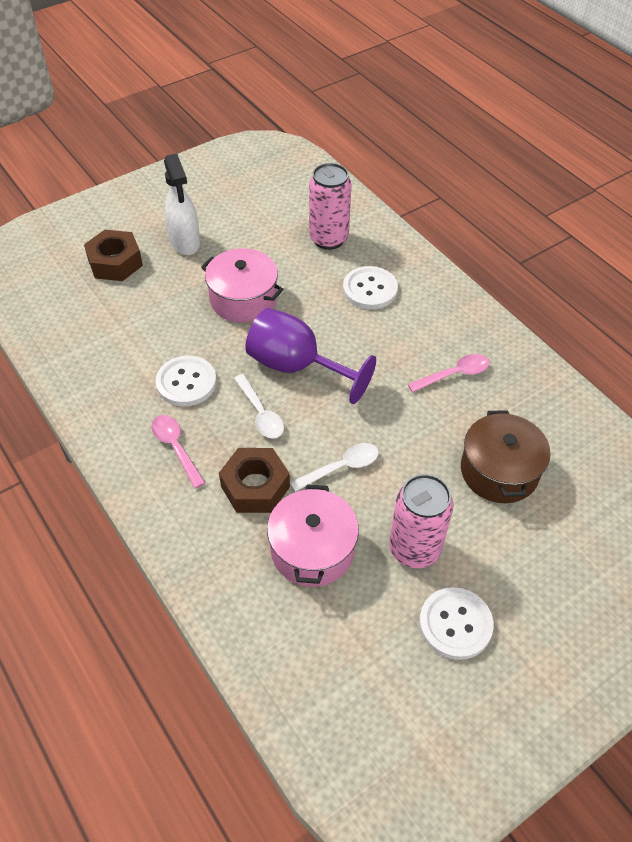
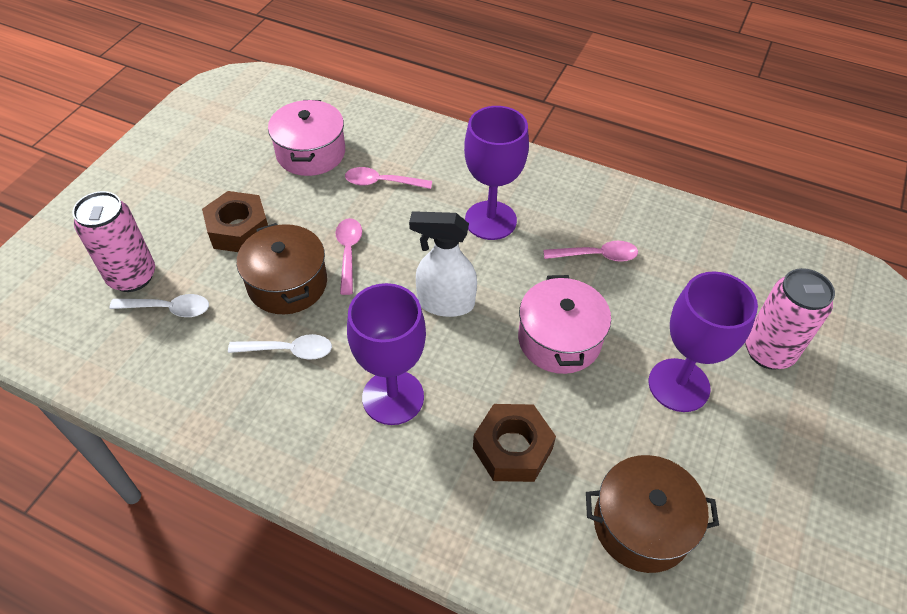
brown pot: [461,410,551,503] = 1 -> [237,223,327,314] [586,455,719,573] = 2
pink spoon: [151,415,205,488] [408,354,490,392] = 2 -> [335,218,362,295] [345,167,432,189] [543,241,638,262] = 3
purple goblet: [245,308,376,404] = 1 -> [347,283,426,425] [464,106,529,240] [649,271,758,412] = 3
white button: [155,356,216,406] [343,266,398,309] [419,587,494,660] = 3 -> none = 0

